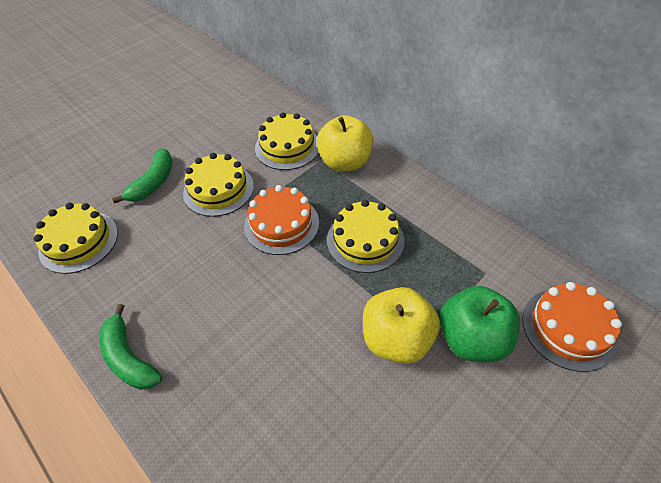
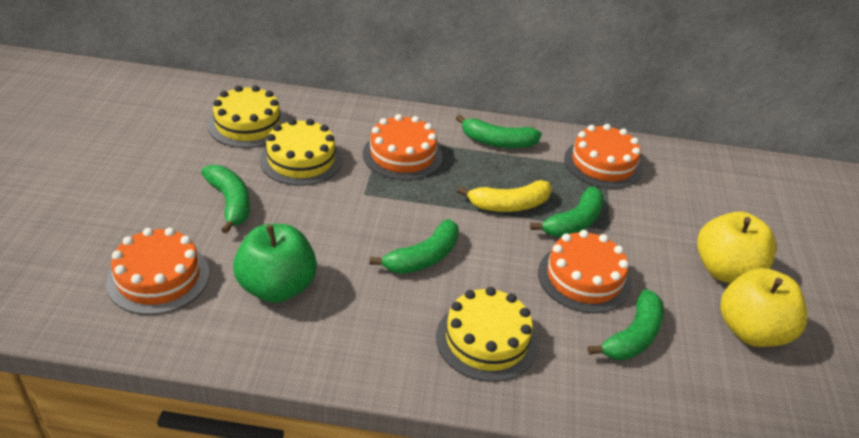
green banana: [99,304,163,390] [112,149,172,203] = 2 -> [201,165,250,234] [370,219,459,274] [456,114,542,148] [530,186,604,237] [588,289,664,360] = 5
orange cake: [244,185,319,255] [522,282,622,372] = 2 -> [106,228,210,315] [363,114,443,180] [538,230,631,313] [564,124,643,189] = 4
yellow banana: none = 0 -> [457,180,552,212] = 1
yellow cake: [34,203,118,274] [183,153,254,217] [255,112,319,170] [327,200,404,273] = 4 -> [208,85,287,148] [260,118,342,186] [436,287,538,382] = 3

